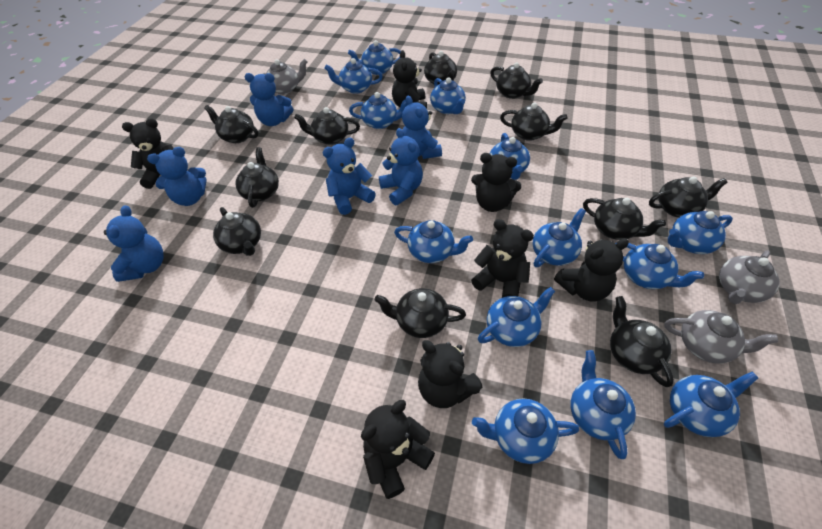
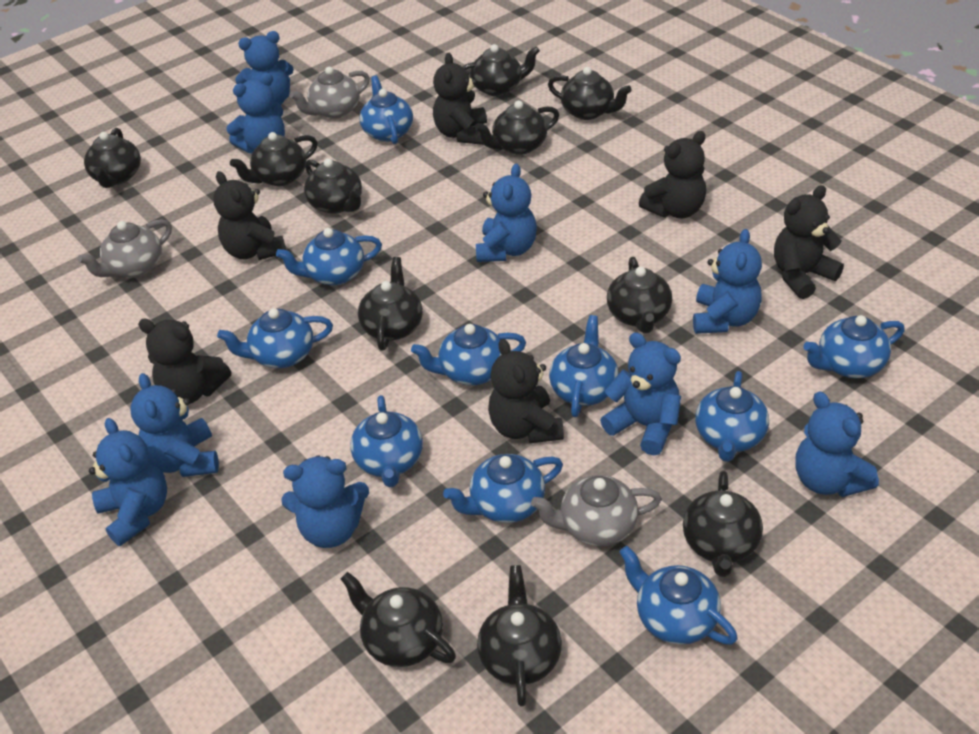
black teddy bear: [122,118,174,189] [361,400,435,499] [392,50,427,109] [418,340,483,408] [471,153,522,212] [471,219,534,298] [554,238,629,302] = 7 -> [138,319,231,404] [213,171,286,260] [433,53,487,145] [488,339,564,443] [639,131,706,218] [774,185,844,299] = 6
blue teapot: [325,58,383,94] [348,40,401,75] [349,92,407,129] [394,220,473,263] [430,77,466,114] [472,398,579,464] [478,287,555,347] [490,133,530,180] [533,208,586,267] [571,350,636,459] [616,242,704,289] [664,372,758,437] [668,211,733,254] = 13 -> [217,308,333,368] [276,228,382,285] [350,395,423,487] [359,76,413,144] [411,324,526,385] [443,454,563,523] [549,315,619,417] [619,546,738,645] [695,371,769,462] [804,315,905,378] = 10
blue teddy bear: [104,205,163,282] [147,147,206,206] [245,73,293,126] [323,138,376,215] [379,128,423,205] [402,96,442,159] = 6 -> [89,418,167,546] [131,373,219,477] [226,73,285,154] [235,31,294,105] [281,455,369,548] [476,164,537,262] [600,332,681,455] [693,229,762,334] [795,391,879,497] = 9

